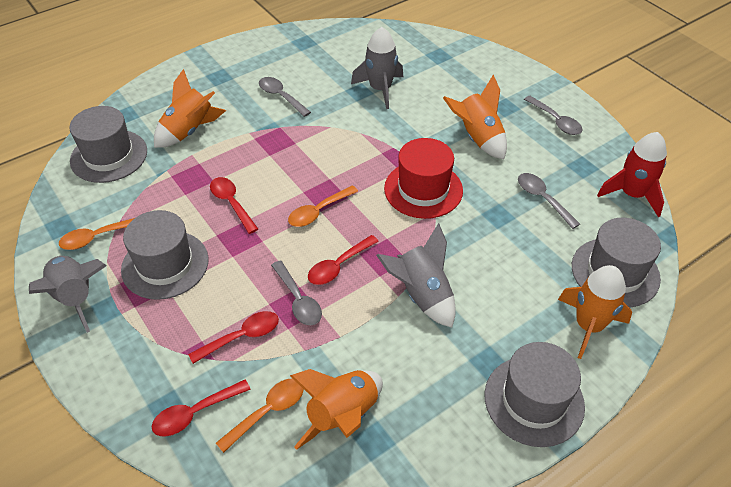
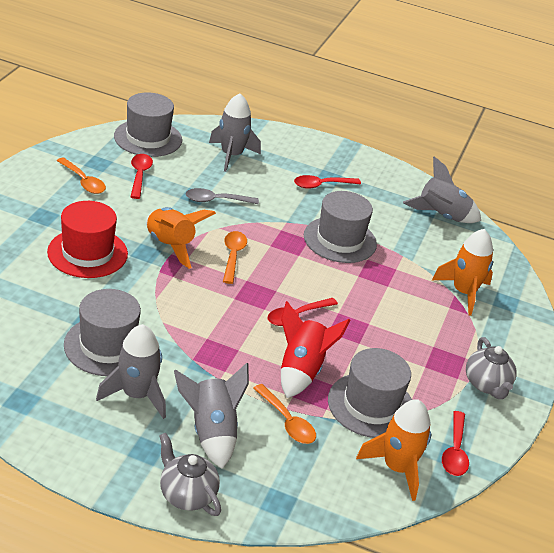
grey rocket: [29,256,107,333] [351,27,403,109] [376,223,456,327] = 3 -> [96,324,166,419] [174,363,249,469] [209,93,261,172] [403,156,481,223] = 4
grey spoon: [259,77,311,117] [271,260,322,325] [518,173,580,229] [524,96,583,135] = 4 -> [186,188,259,204] = 1
grey teapot: none = 0 -> [159,433,221,516] [466,337,517,399] = 2
orange rocket: [154,69,226,148] [290,369,383,450] [443,75,507,159] [558,265,632,359] = 4 -> [146,207,216,269] [356,399,431,501] [432,229,493,316] = 3

